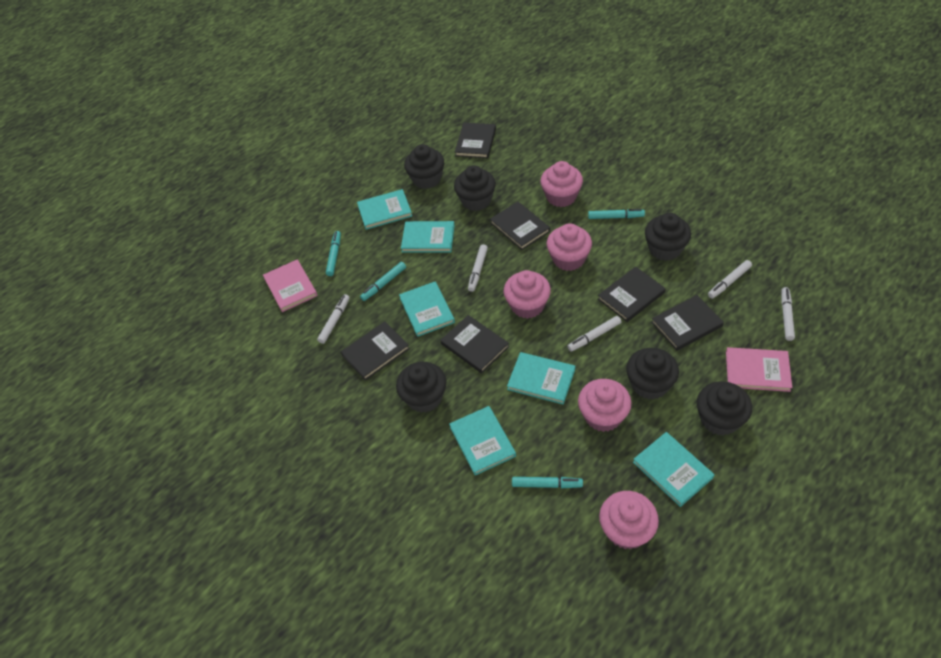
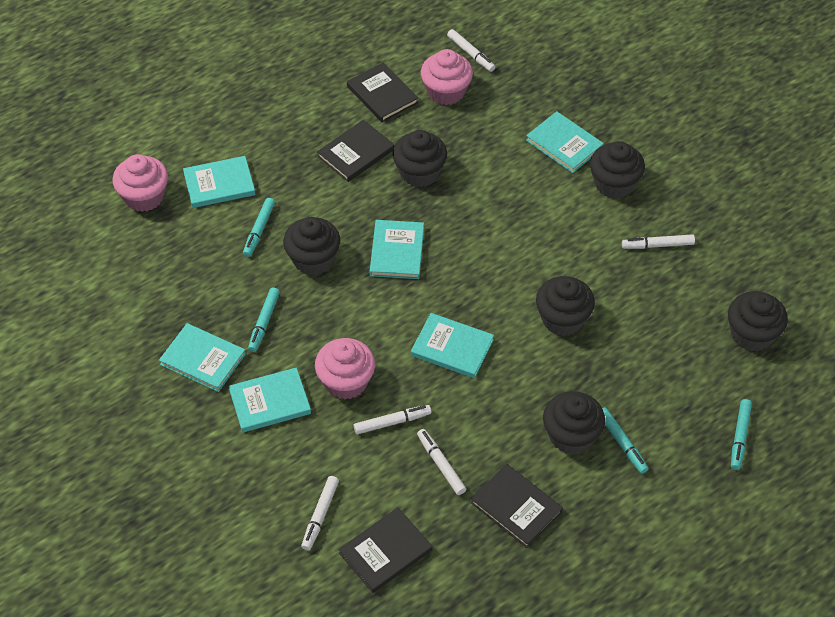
black book: [341,321,410,380] [440,315,509,373] [455,123,496,158] [490,202,550,250] [598,266,666,322] [651,295,724,351] = 6 -> [317,120,395,182] [339,507,433,593] [347,63,419,122] [471,464,563,548] = 4
pink book: [263,260,317,312] [726,347,792,392] = 2 -> none = 0
pink cupcake: [503,270,551,319] [540,161,583,207] [547,223,592,271] [578,379,632,432] [599,491,659,550] = 5 -> [112,154,168,212] [315,338,375,399] [421,49,473,105] = 3

